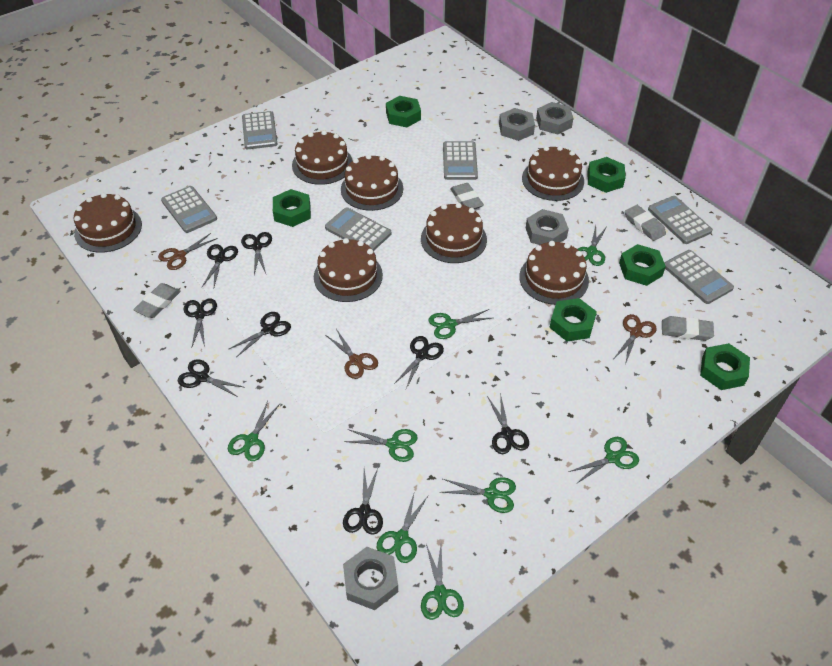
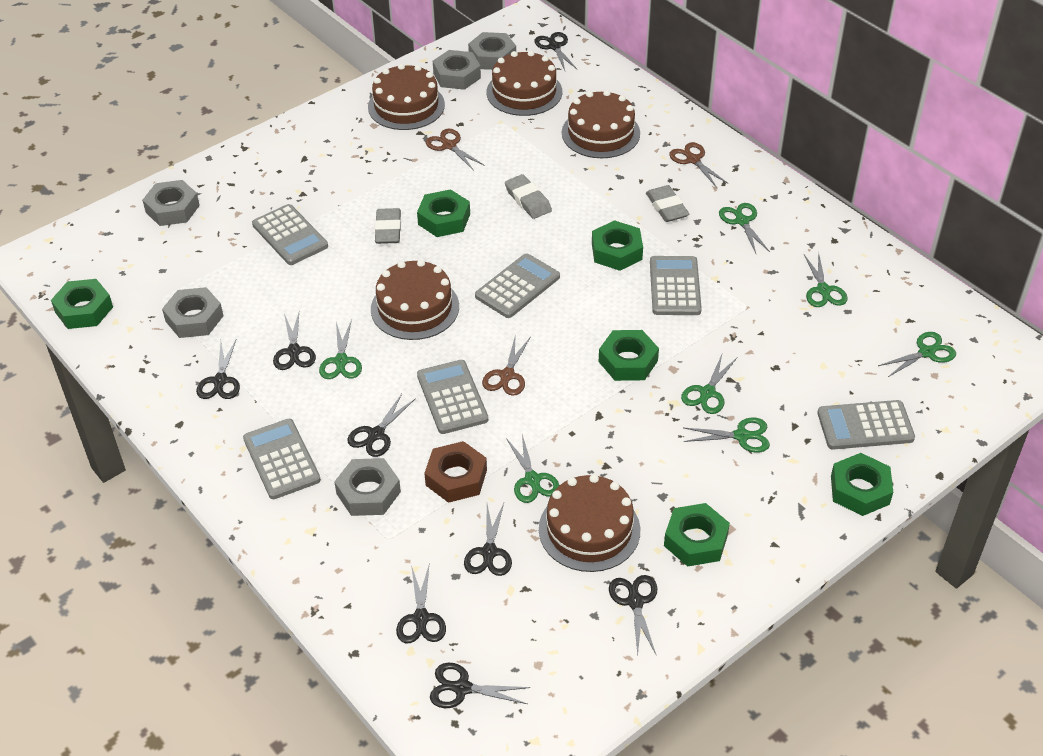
brown cake: [74,193,142,253] [292,130,353,185] [314,238,383,302] [341,154,403,211] [421,203,487,263] [519,241,589,305] [522,146,584,201] = 7 -> [368,64,445,130] [371,260,459,340] [486,50,562,116] [539,474,640,572] [562,90,640,158] = 5
brown nut: none = 0 -> [424,441,487,503] = 1
green scissors: [228,401,280,461] [344,429,418,462] [377,491,428,563] [421,544,464,620] [428,309,492,339] [440,477,516,513] [569,437,639,484] [578,225,607,266] = 8 -> [319,320,362,379] [506,435,559,503] [681,352,738,414] [684,417,770,453] [719,203,770,253] [804,252,848,307] [878,332,956,377] = 7
grey eraser: [133,283,181,318] [450,183,484,209] [625,205,666,241] [662,316,714,341] = 4 -> [375,208,401,244] [505,174,552,219] [646,185,689,222] = 3
grey nut: [343,547,398,610] [499,108,535,141] [526,209,569,245] [536,102,573,135] = 4 -> [142,180,200,226] [162,287,224,338] [334,458,401,516] [433,50,481,90] [468,32,516,70] = 5

